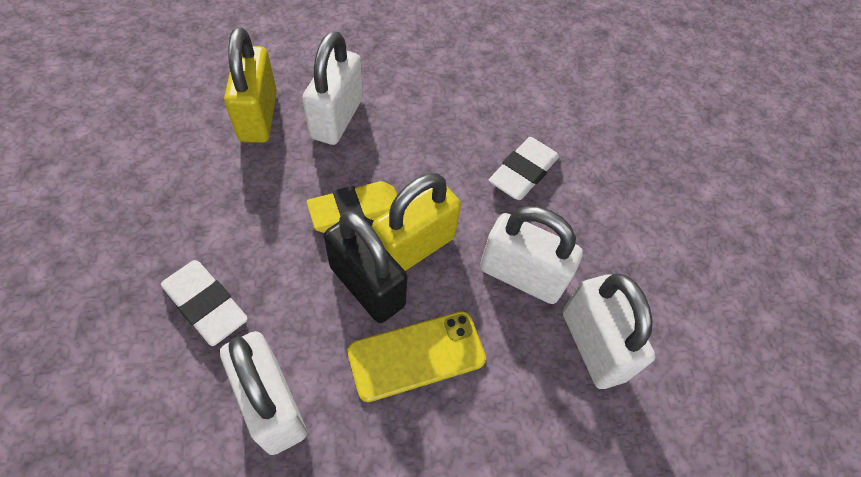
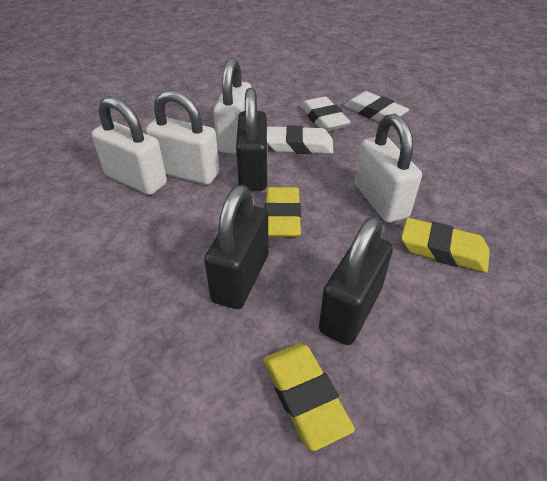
black padlock: [324,211,407,323] = 1 -> [204,185,269,309] [236,88,267,191] [319,217,393,345] = 3
white eraser: [161,260,248,346] [489,137,559,200] = 2 -> [267,125,333,154] [301,96,350,132] [344,91,409,122] = 3
yellow eraser: [306,181,397,233] = 1 -> [263,344,355,451] [265,187,301,237] [401,218,490,273] = 3
yellow padlock: [224,27,277,143] [372,173,461,271] = 2 -> none = 0
yellow phone: [347,311,486,402] = 1 -> none = 0

